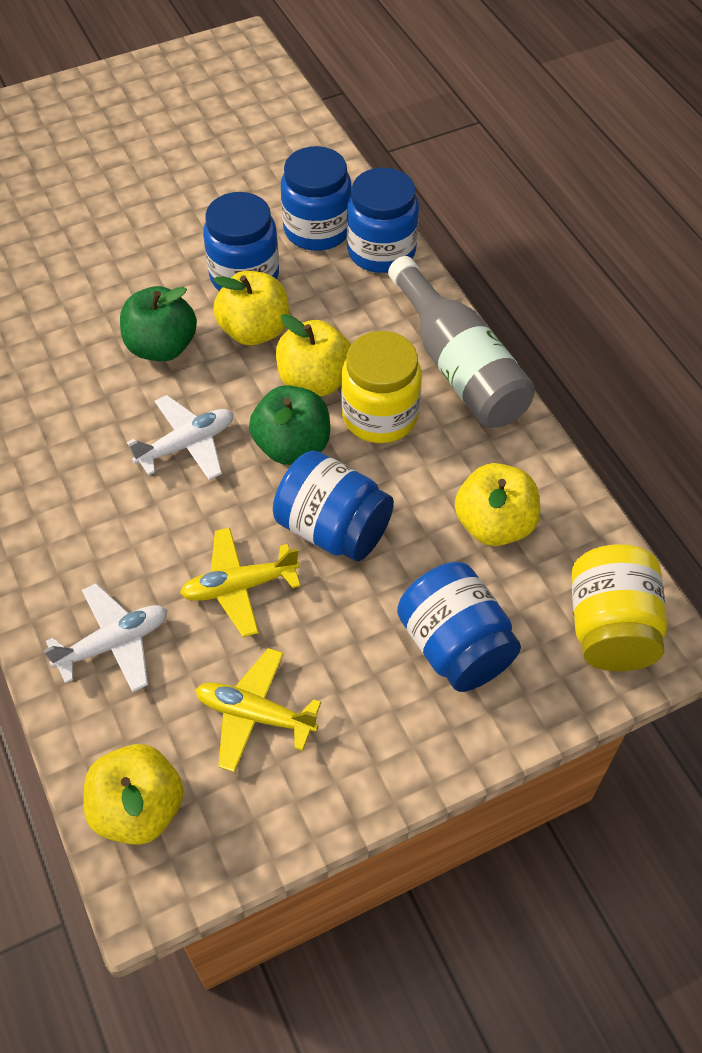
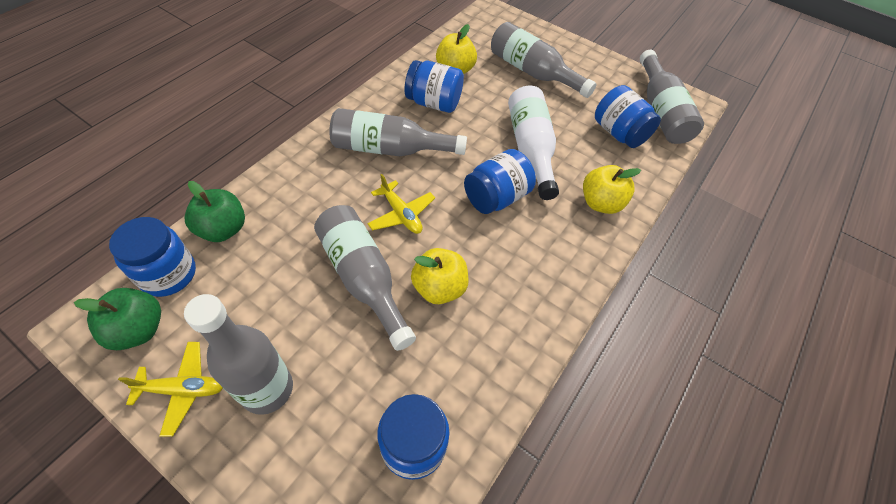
grey bottle: [388,256,535,428] = 1 -> [184,294,293,415] [314,205,416,351] [329,108,467,156] [491,22,597,98] [640,50,704,144] = 5
white bottle: none = 0 -> [508,86,559,200] = 1
white plane: [43,583,167,692] [127,395,233,480] = 2 -> none = 0
yellow apple: [83,744,184,845] [213,271,289,345] [276,314,351,396] [455,463,540,546] = 4 -> [411,248,469,304] [436,24,477,74] [583,165,641,214] = 3
yellow jar: [341,331,422,443] [571,544,667,671] = 2 -> none = 0

